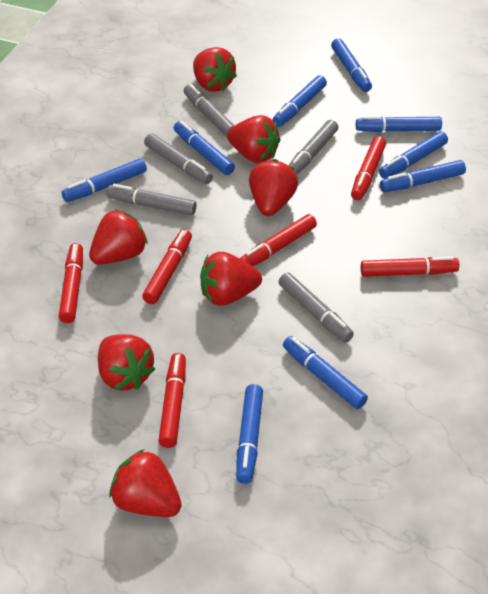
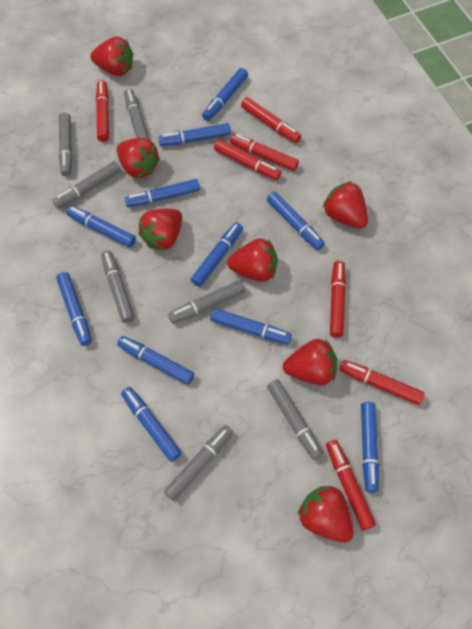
blue marker: [62,158,147,202] [174,121,235,175] [236,384,263,484] [273,75,327,127] [283,336,368,409] [331,38,372,92] [356,116,442,132] [379,131,448,179] [380,160,466,192] = 9 -> [56,272,92,346] [66,206,136,247] [117,336,194,385] [121,387,182,462] [125,179,200,208] [158,123,231,147] [191,222,243,287] [202,68,248,121] [210,308,292,345] [267,191,325,250] [361,402,379,493] = 11
grey marker: [107,184,197,216] [144,133,213,184] [183,84,235,137] [279,272,354,343] [289,120,338,175] = 5 -> [53,161,121,209] [59,113,72,176] [101,250,135,323] [124,89,149,139] [164,425,233,501] [168,280,246,324] [267,379,323,460] = 7
red marker: [59,243,83,323] [142,229,192,304] [158,353,186,448] [240,214,317,267] [351,136,386,200] [361,256,459,277] = 6 -> [96,80,109,142] [214,139,281,180] [230,134,299,171] [241,97,301,143] [326,440,376,531] [330,261,346,338] [340,360,425,405] = 7

